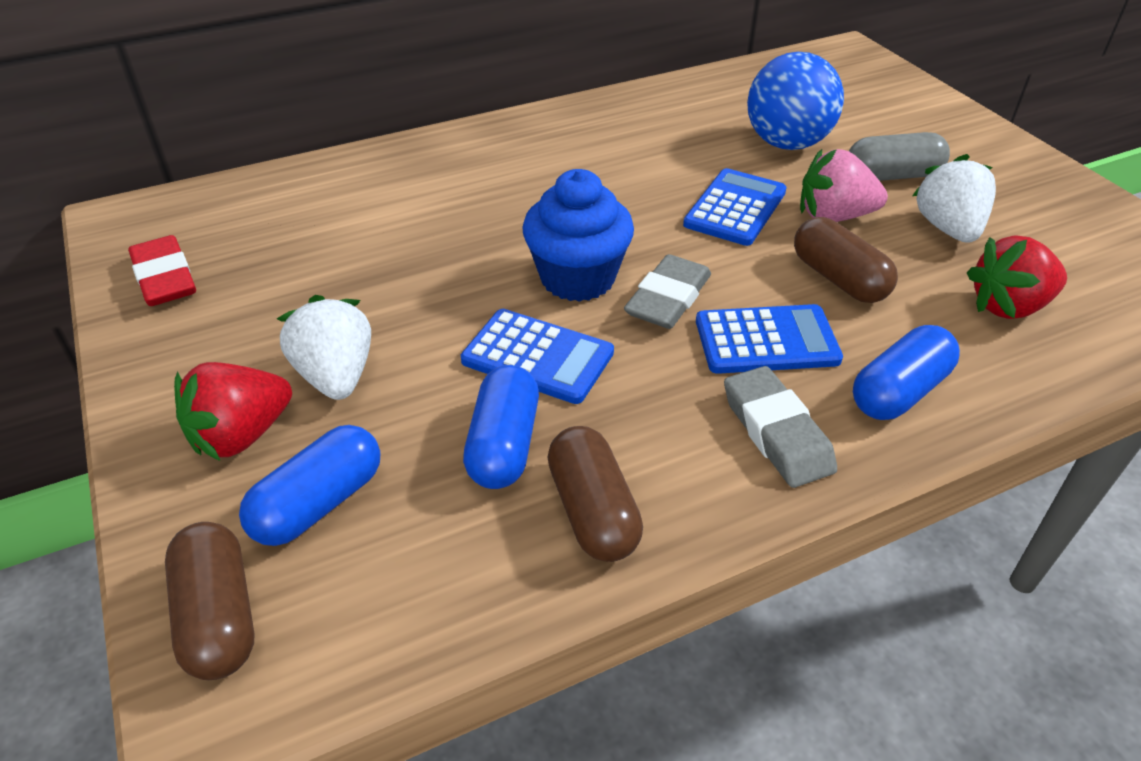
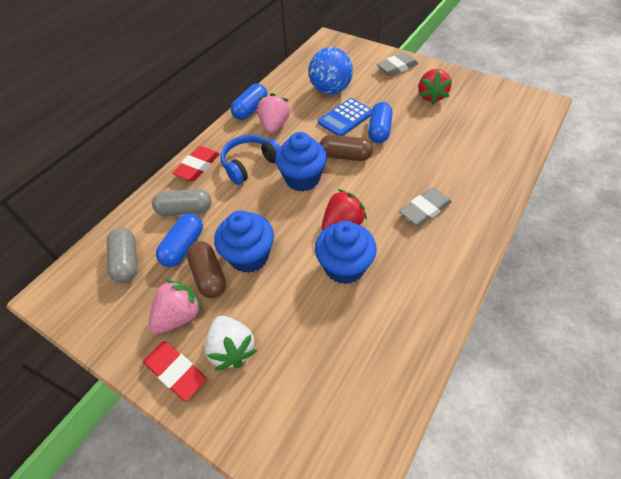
blue calculator: [461,309,614,404] [683,168,787,246] [696,304,843,374] = 3 -> [318,98,372,136] = 1
blue cupcake: [523,169,634,302] = 1 -> [214,210,274,273] [275,132,327,191] [315,221,377,284] = 3
blue headphones: none = 0 -> [220,135,281,185] = 1
brown capsule: [165,522,255,680] [547,426,643,562] [794,217,898,303] = 3 -> [187,241,226,298] [320,135,373,161] = 2
grey capsule: [849,132,950,181] = 1 -> [107,227,138,283] [152,189,212,216] = 2
pink strawberry: [800,149,888,222] = 1 -> [148,279,203,334] [257,93,290,134] = 2
red eraser: [128,235,196,306] = 1 -> [143,341,207,402] [172,146,220,181] = 2
white strawberry: [277,295,371,400] [912,154,996,243] = 2 -> [205,316,257,371] = 1

